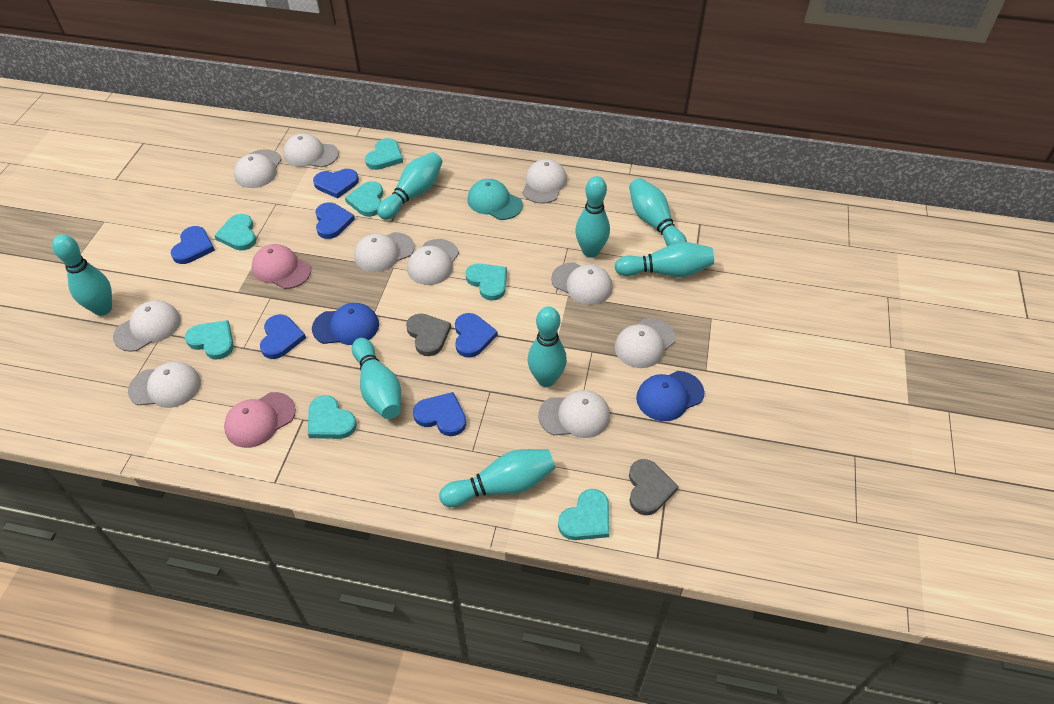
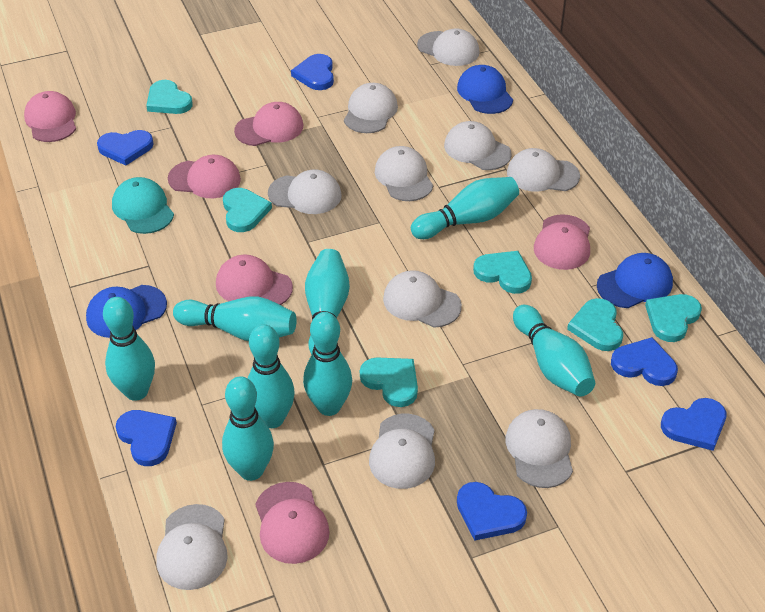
blue cap: [312,303,379,345] [636,371,704,421] = 2 -> [86,285,167,338] [457,65,513,114] [597,253,673,308] = 3
grey heart: [406,313,451,356] [629,459,679,515] = 2 -> none = 0
pink cap: [224,392,296,448] [252,244,311,289] = 2 -> [24,91,76,142] [168,155,241,198] [216,255,293,305] [234,102,303,146] [255,482,330,564] [534,214,590,270] = 6
turquoise heart: [185,320,234,360] [214,214,256,251] [308,395,357,439] [345,181,383,217] [365,138,403,170] [466,263,507,301] [558,489,610,540] = 7 -> [146,80,193,114] [223,188,272,232] [360,358,418,407] [473,251,532,294] [567,298,623,351] [645,294,702,342] = 6

